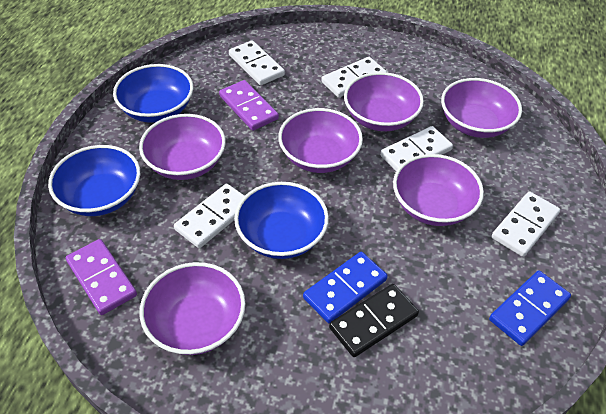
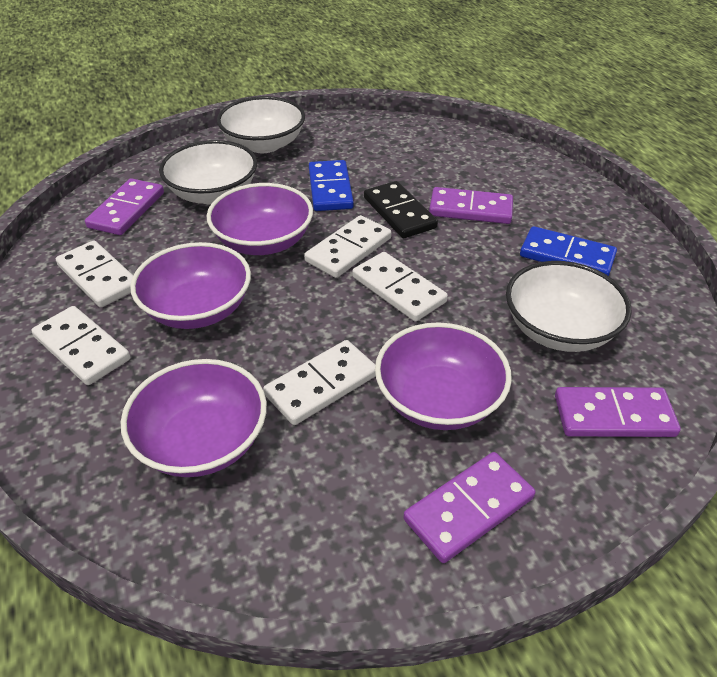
blue bowl: [48,145,140,216] [113,64,193,123] [234,182,329,259] = 3 -> none = 0
purple bowl: [139,114,226,180] [140,262,245,355] [278,108,363,173] [344,72,424,131] [393,154,484,226] [441,78,522,138] = 6 -> [121,359,267,477] [130,242,251,329] [207,183,313,255] [375,322,512,430] = 4
purple domino: [66,239,137,315] [219,80,279,131] = 2 -> [85,178,164,235] [403,452,535,563] [429,187,513,224] [555,387,681,437] = 4
white bowl: none = 0 -> [159,140,257,205] [217,96,305,153] [506,261,632,352] = 3

